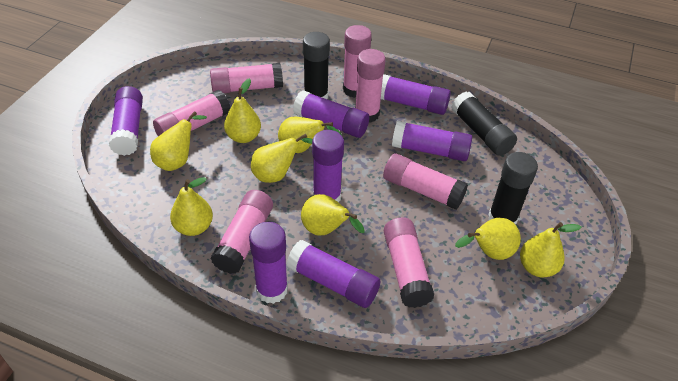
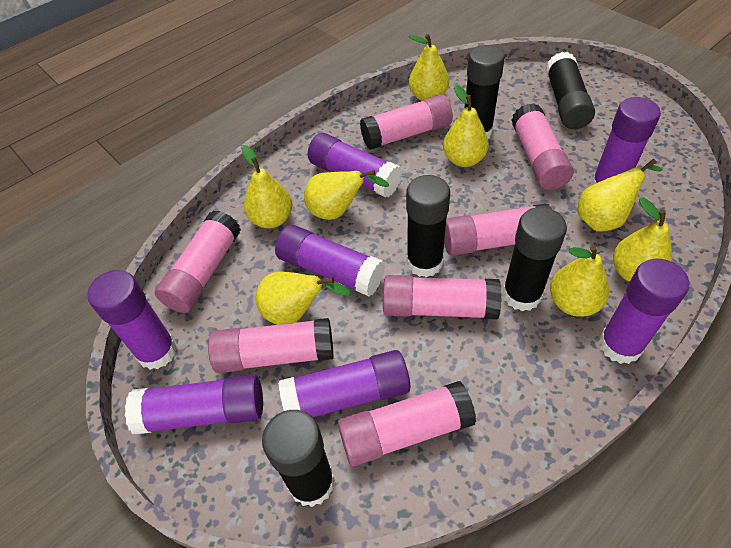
black glue stick: [303,32,330,99] [451,91,517,156] [488,152,538,225] = 3 -> [262,410,335,507] [406,175,450,277] [464,45,505,139] [502,207,567,311] [546,52,595,129] = 5

